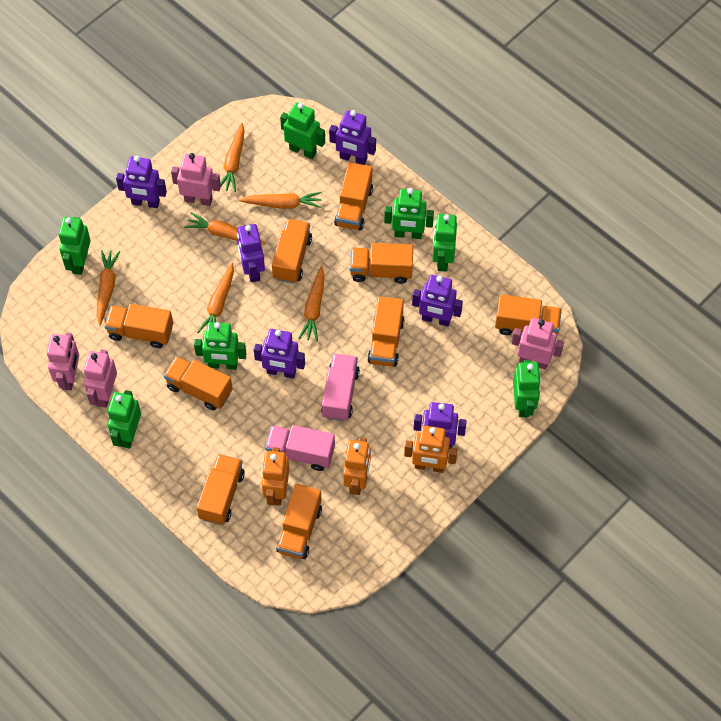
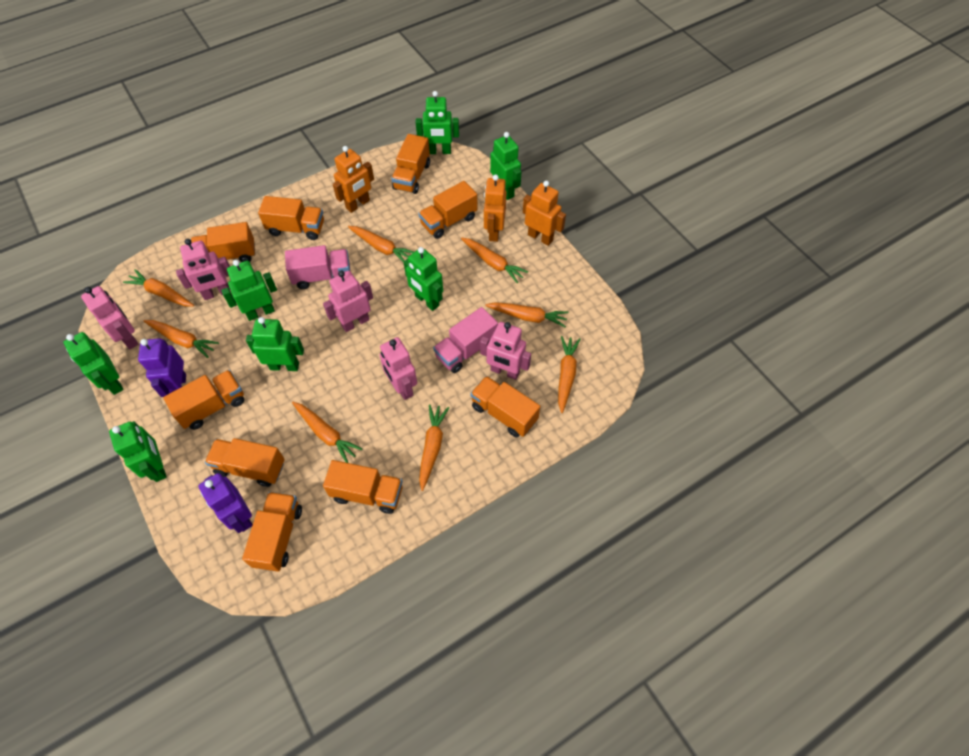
orange carrot: [97,250,120,325] [184,212,266,245] [197,263,234,333] [221,123,244,192] [239,192,322,209] [298,266,325,342] = 6 -> [123,269,194,307] [144,320,219,358] [292,402,362,463] [348,226,414,263] [419,405,449,491] [461,237,528,283] [485,302,568,327] [558,336,580,413] = 8
pink robot: [47,333,79,390] [84,350,117,408] [171,153,221,206] [512,318,564,369] = 4 -> [81,286,139,349] [176,239,231,300] [323,270,373,332] [380,337,417,400] [480,322,531,380] = 5
purple robot: [116,156,167,208] [237,224,265,282] [254,329,305,379] [329,110,376,165] [412,275,463,326] [414,402,467,449] = 6 -> [138,338,186,397] [198,473,253,533] = 2

